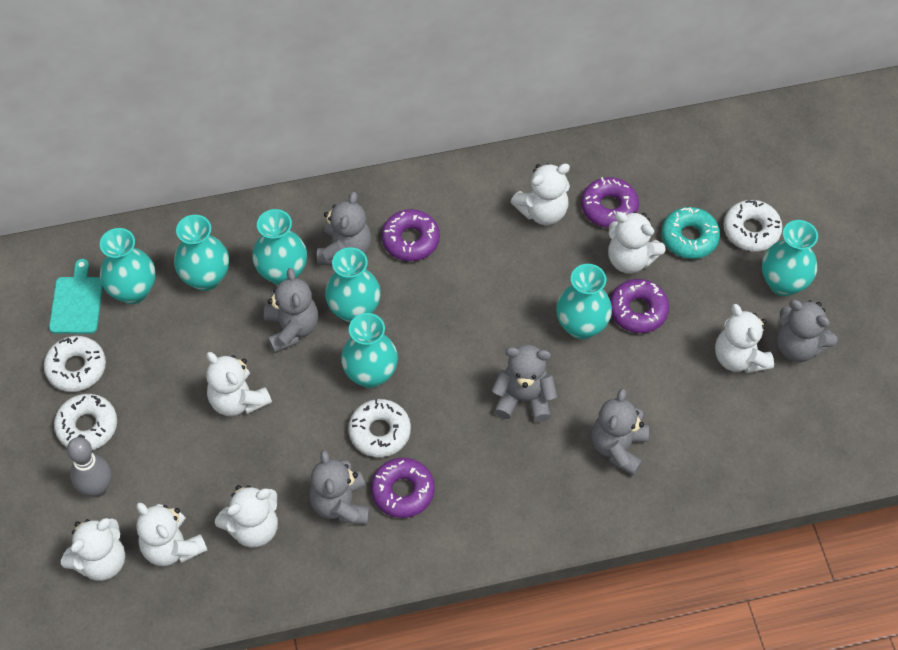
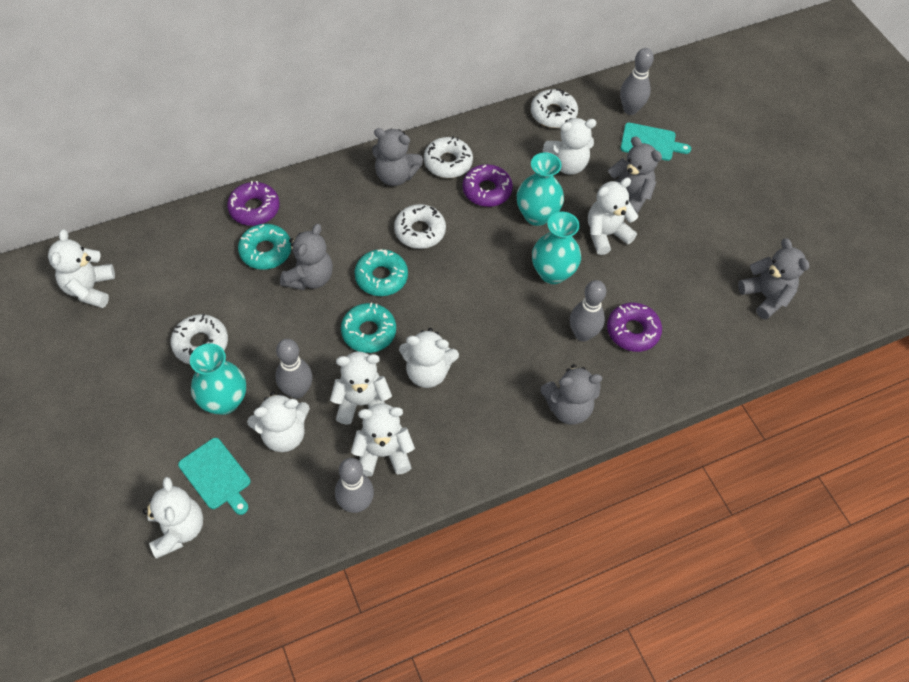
grey bowling pin: [67,437,111,497] = 1 -> [276,339,312,399] [335,458,374,513] [570,280,606,342] [620,48,654,115] = 4
grey teddy bear: [264,268,318,353] [310,450,370,524] [317,192,371,265] [492,345,557,422] [591,388,649,476] [777,300,837,362] = 6 -> [280,224,333,290] [372,128,423,186] [540,364,603,425] [608,136,662,214] [738,238,809,319] = 5
purple donut: [371,458,435,518] [382,209,440,261] [581,177,639,228] [610,279,669,333] = 4 -> [227,181,280,226] [462,164,513,207] [607,303,662,352] = 3
turquoise cutting board: [49,259,103,334] = 1 -> [178,438,251,515] [621,123,691,161] = 2
turquoise donut: [661,207,720,259] = 1 -> [238,224,292,270] [341,303,396,353] [354,249,408,296] = 3
turquoise vase: [100,228,155,304] [174,215,229,291] [252,209,307,285] [325,247,381,323] [341,313,398,388] [556,264,612,339] [762,220,818,296] = 7 -> [190,343,246,415] [517,152,564,226] [532,212,581,284] = 3
white teddy bear: [61,518,125,581] [136,502,208,566] [206,352,272,416] [215,485,278,548] [510,163,570,225] [608,212,666,274] [715,304,774,373] = 7 -> [48,229,115,308] [143,477,203,559] [247,392,310,452] [330,351,392,425] [351,403,415,476] [399,328,459,388] [543,118,596,175] [588,178,638,255] = 8

